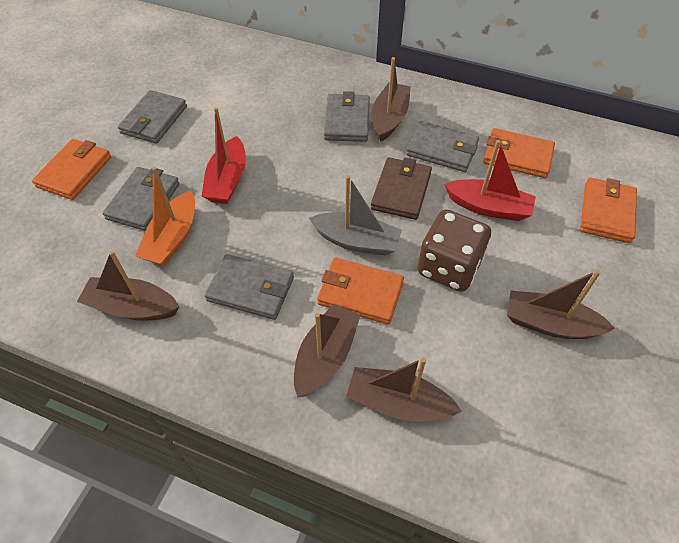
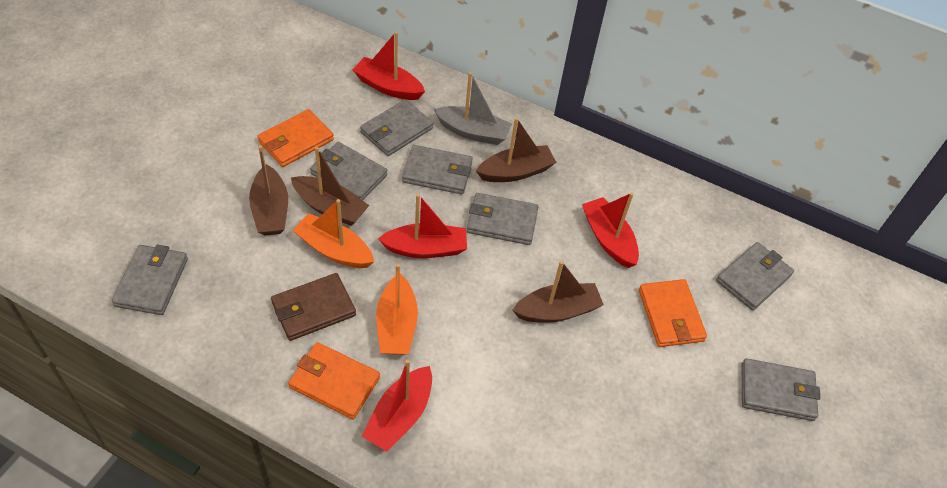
brown boat: [77,251,179,321] [294,303,360,397] [346,357,462,422] [372,57,411,142] [507,270,615,339] = 5 -> [249,146,288,236] [291,147,370,226] [476,117,556,182] [512,261,604,323] = 4
brown dice: [417,210,491,292] = 1 -> none = 0
grey wallet: [103,167,180,231] [118,90,187,144] [204,254,294,320] [324,91,370,142] [406,121,479,172] = 5 -> [112,245,188,315] [310,142,387,200] [360,99,433,156] [402,145,473,194] [467,193,538,245] [716,242,794,311] [742,358,820,421] = 7
orange boat: [135,167,195,266] = 1 -> [293,199,374,268] [376,264,418,355] = 2
orange wallet: [32,139,111,200] [317,258,404,324] [483,128,555,178] [580,178,637,243] = 4 -> [257,109,334,167] [288,342,380,419] [639,279,707,347] = 3
red boat: [202,107,246,204] [444,140,536,221] = 2 -> [353,32,425,100] [362,359,432,452] [378,194,467,258] [582,192,639,268] = 4

